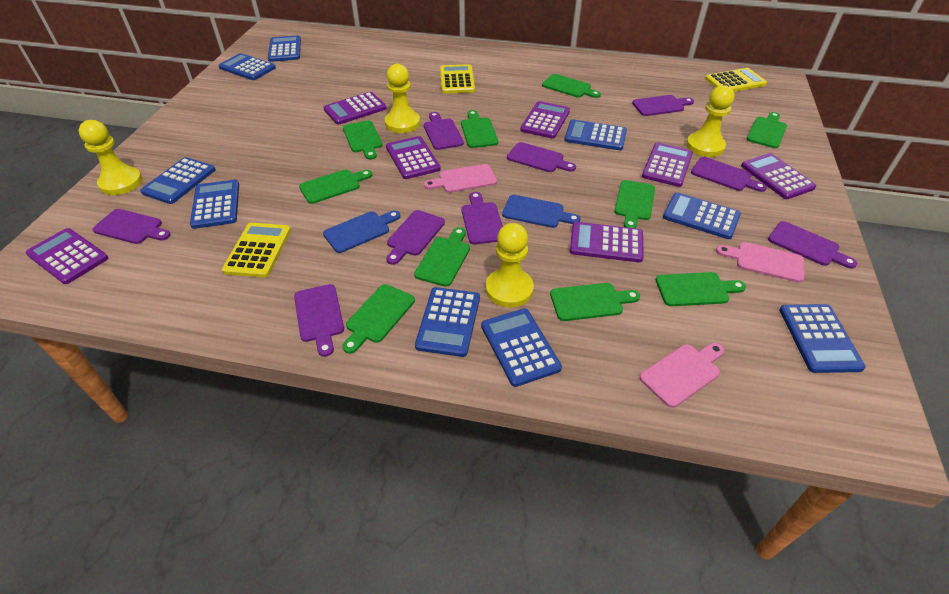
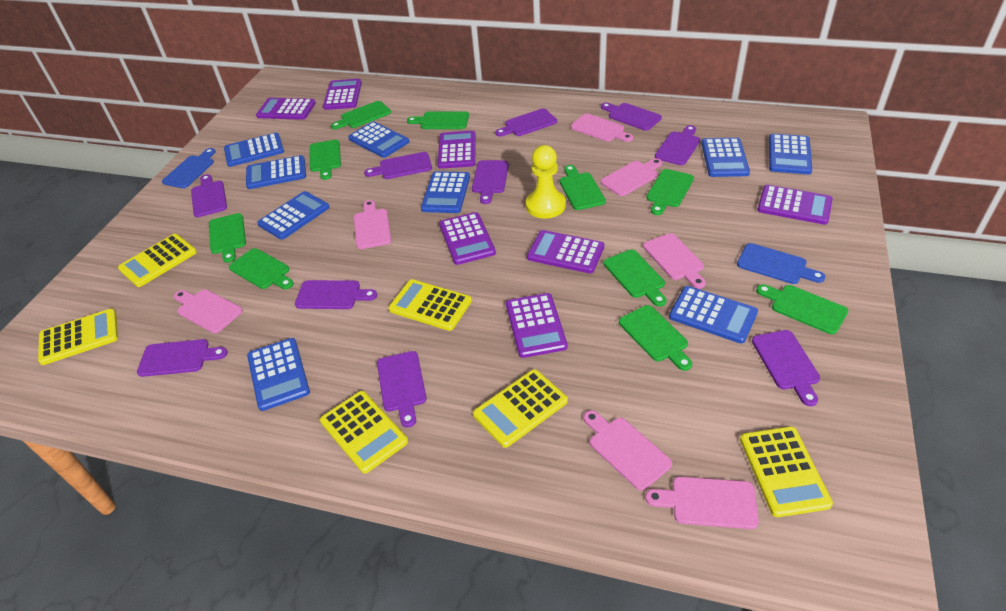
pink cutting board: [424,164,497,193] [639,343,724,408] [716,242,804,283] = 3 -> [174,289,242,333] [354,200,391,249] [571,113,633,142] [583,410,672,490] [601,158,662,196] [643,233,706,289] [645,477,759,529] = 7
purple cutting board: [92,209,171,244] [294,284,344,357] [386,210,445,265] [424,112,464,150] [461,192,503,244] [507,142,576,172] [632,95,694,116] [691,157,767,192] [768,221,857,269] = 9 -> [137,339,227,377] [191,174,227,217] [295,280,377,309] [364,152,432,179] [377,351,427,428] [472,160,509,204] [495,109,557,137] [601,103,662,131] [655,125,700,165] [752,330,820,406] = 10
yellow calculator: [222,223,291,278] [440,64,475,93] [705,68,767,92] = 3 -> [38,309,118,365] [118,234,197,287] [320,391,408,474] [388,279,472,331] [473,369,568,448] [740,426,833,517] = 6
yellow pawn: [79,120,143,195] [385,64,420,133] [486,223,534,308] [686,85,734,157] = 4 -> [526,145,566,219] = 1

